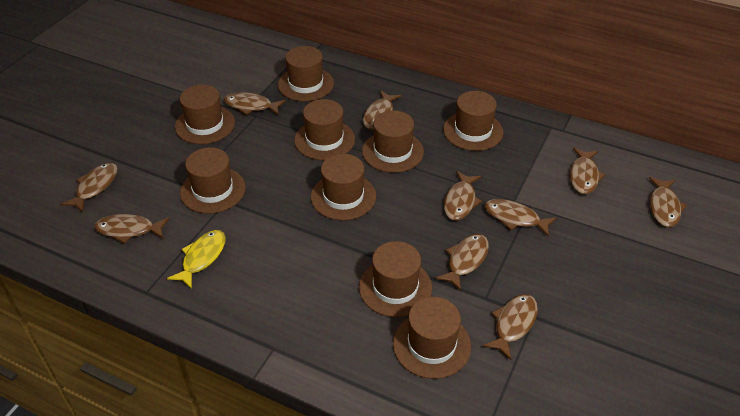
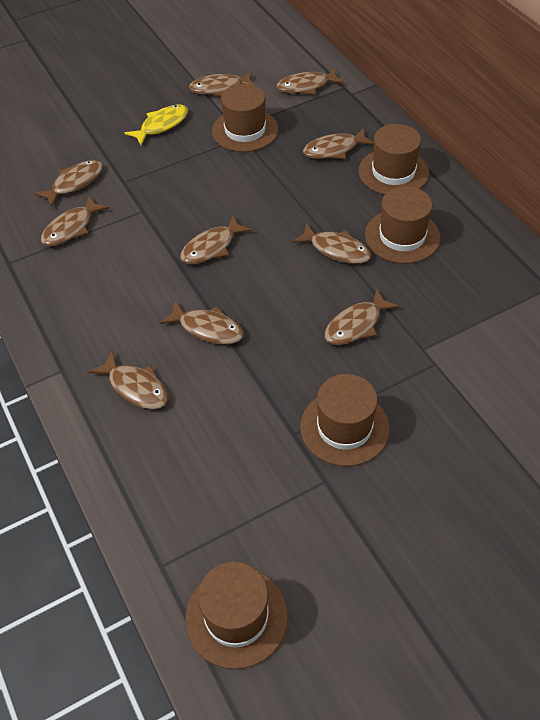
brown hat: [175,85,235,144] [180,147,246,214] [278,46,334,101] [294,99,355,160] [311,154,376,220] [359,241,432,317] [362,110,424,173] [393,297,471,379] [443,91,504,151] = 9 -> [185,562,288,669] [212,84,279,152] [300,374,390,466] [358,124,429,195] [365,186,440,264] = 5

